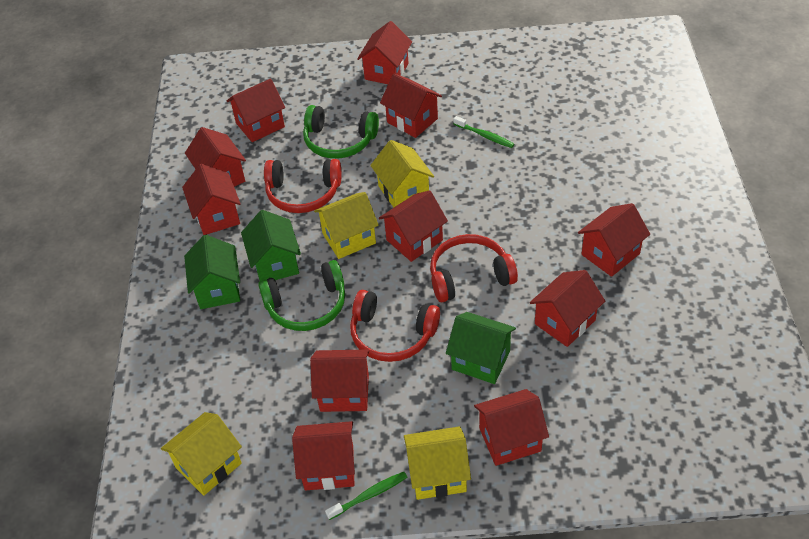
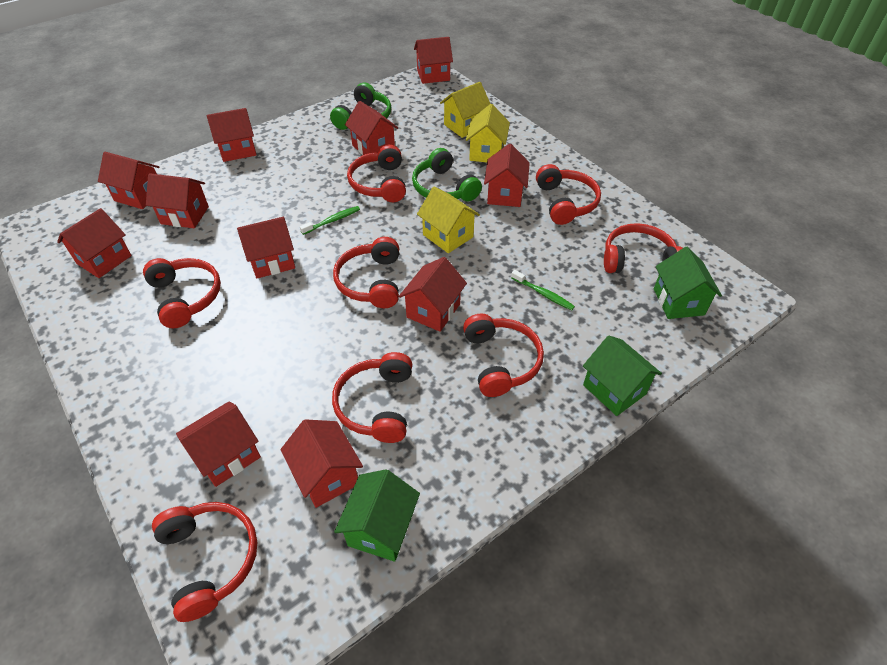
red headphones: [264,159,341,213] [350,290,440,362] [430,234,518,302] = 3 -> [143,258,221,328] [152,502,257,622] [332,352,412,443] [333,237,399,308] [347,145,406,202] [463,314,544,397] [536,164,601,225] [604,223,683,273] = 8
yellow house: [161,412,242,496] [314,192,379,259] [370,140,434,208] [404,426,471,500] = 4 -> [417,186,480,253] [440,82,490,138] [466,104,510,162] = 3

